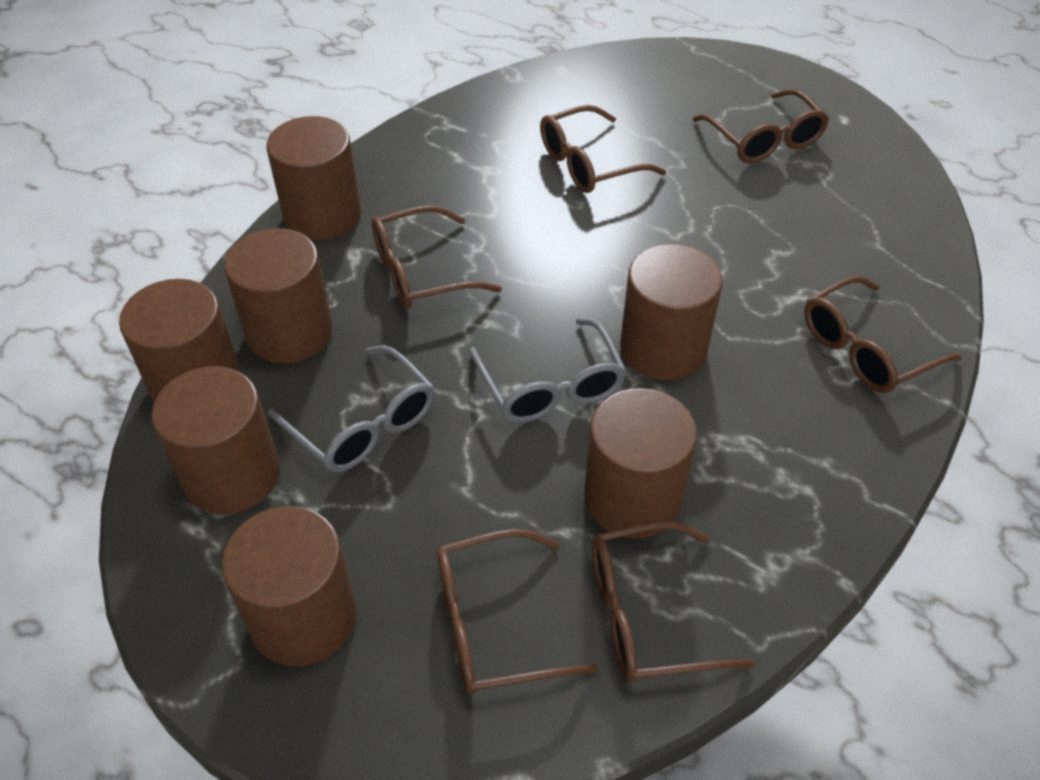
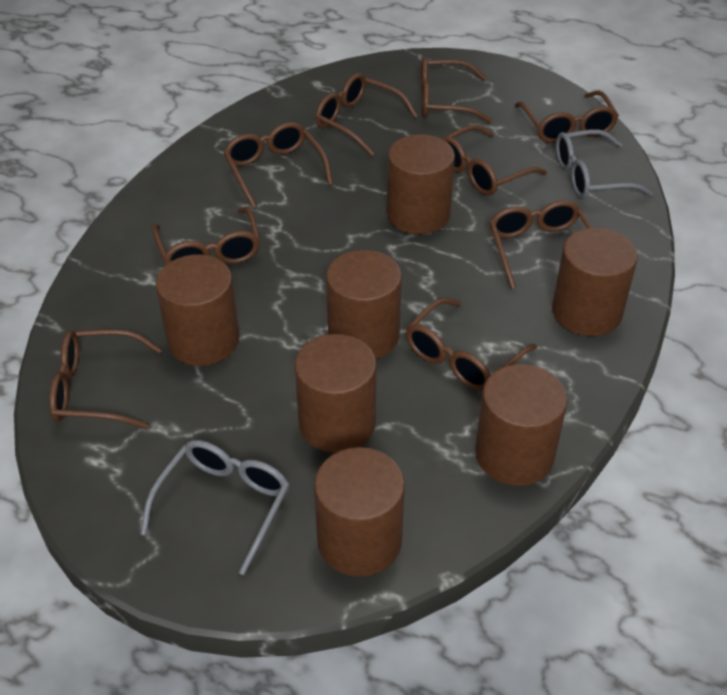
brown glasses: [372,205,502,309] [437,529,598,694] [540,105,666,193] [592,521,754,682] [693,89,829,163] [804,276,962,393] = 6 -> [49,329,162,429] [152,207,260,265] [223,122,333,208] [315,73,418,156] [406,298,537,391] [421,57,492,124] [441,125,547,196] [489,200,592,289] [515,91,619,143] = 9

